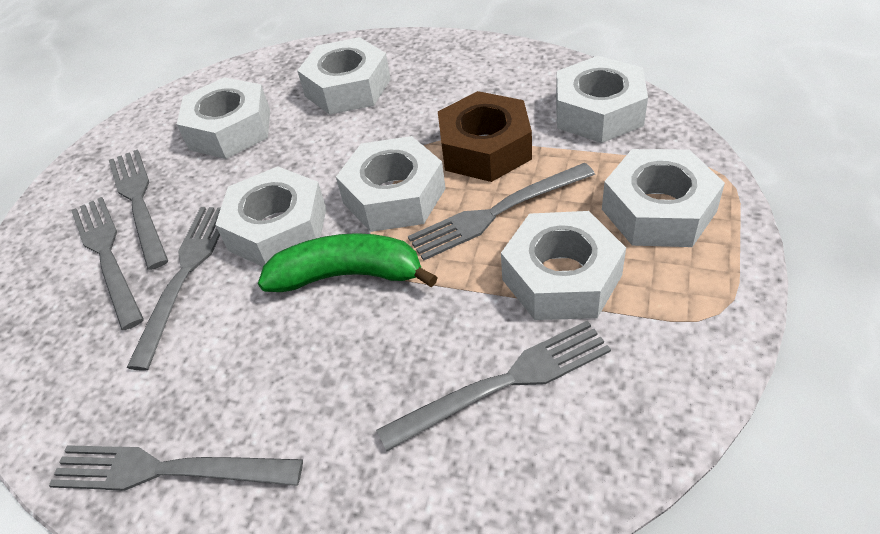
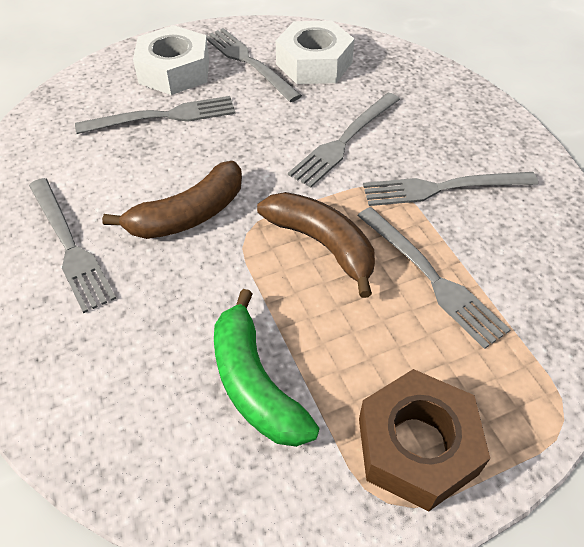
brown banana: none = 0 -> [102,161,242,239] [257,192,375,298] = 2
white nut: [177,77,270,159] [215,166,326,267] [297,37,391,115] [336,136,446,232] [501,211,626,320] [556,56,648,143] [602,149,725,247] = 7 -> [133,25,209,95] [276,21,355,84] = 2

